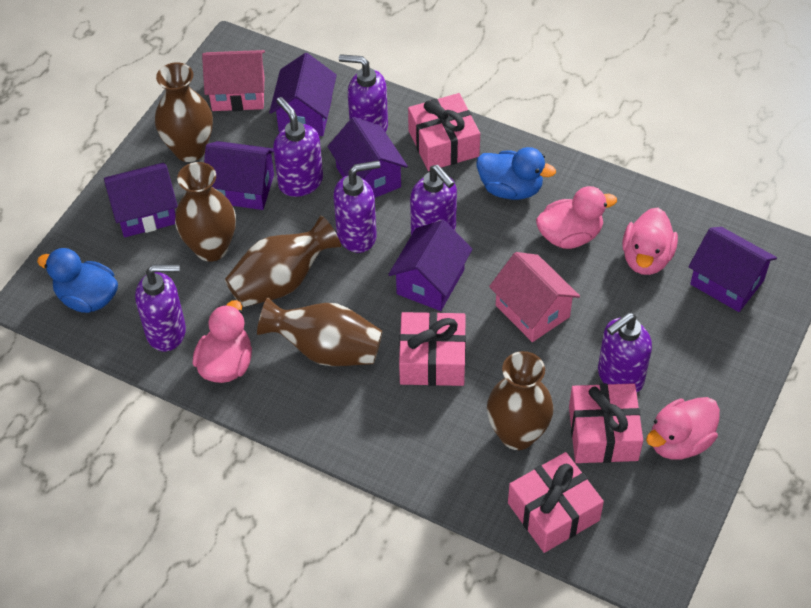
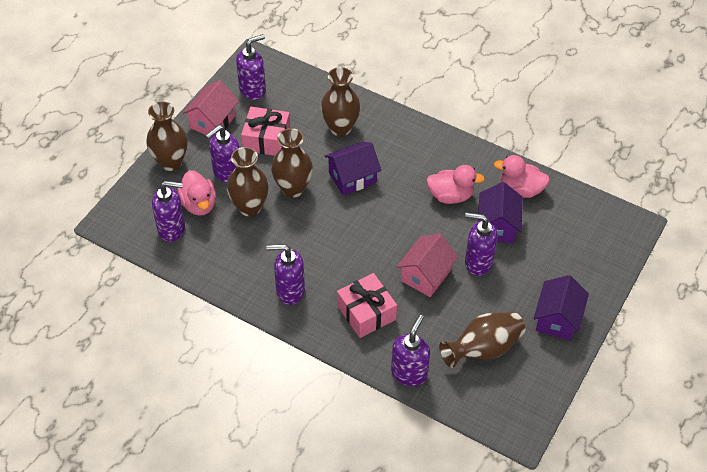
blue duck: [37,248,118,313] [476,147,556,200] = 2 -> none = 0
pink duck: [193,300,252,383] [536,186,617,249] [622,208,678,275] [646,397,720,460] = 4 -> [177,170,216,216] [426,165,485,204] [494,155,550,198] = 3
pink gift: [399,312,466,386] [408,93,480,171] [508,452,604,553] [569,383,643,463] = 4 -> [241,107,290,156] [337,273,397,338] = 2
purple house: [104,163,178,237] [204,141,274,210] [269,53,337,136] [328,117,408,198] [388,220,472,311] [688,227,777,312] = 6 -> [325,142,381,195] [478,182,523,243] [534,275,589,341] = 3

